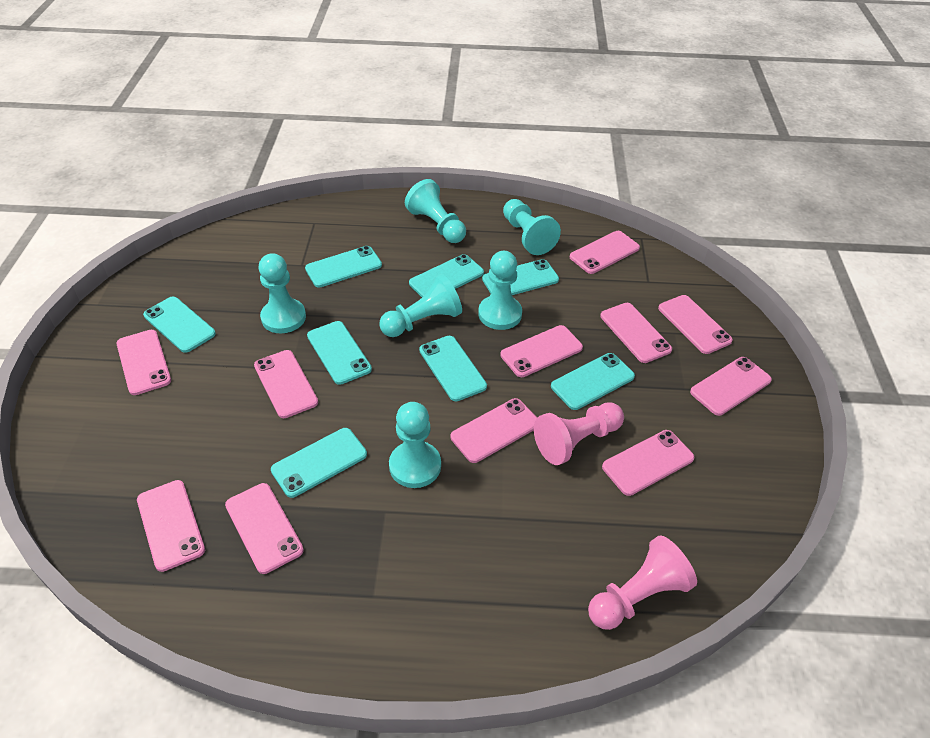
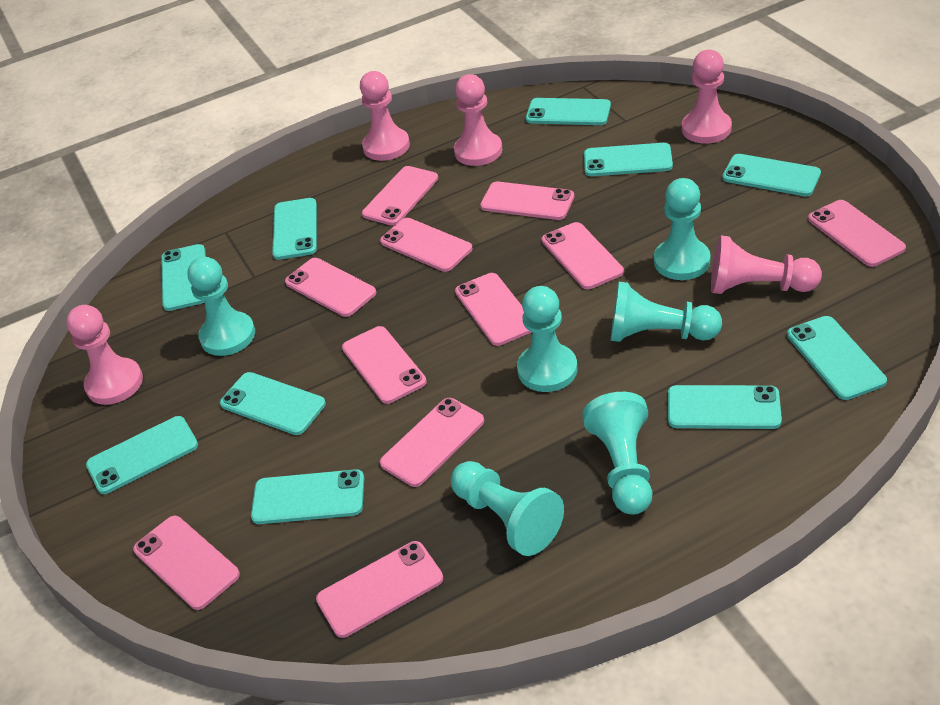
pink pawn: [534,402,624,465] [588,535,697,630] = 2 -> [66,305,143,405] [360,71,410,161] [454,74,502,166] [682,50,732,144] [711,235,822,294] = 5
turquoise phone: [143,297,216,353] [271,428,367,498] [305,246,382,288] [307,321,372,385] [409,254,484,297] [419,336,487,402] [482,259,559,295] [551,353,635,410] = 8 -> [86,416,198,494] [161,244,206,311] [220,372,326,435] [251,469,364,524] [272,198,317,260] [526,98,611,125] [584,143,673,176] [668,385,782,429] [722,154,821,196] [787,316,887,400] = 10

